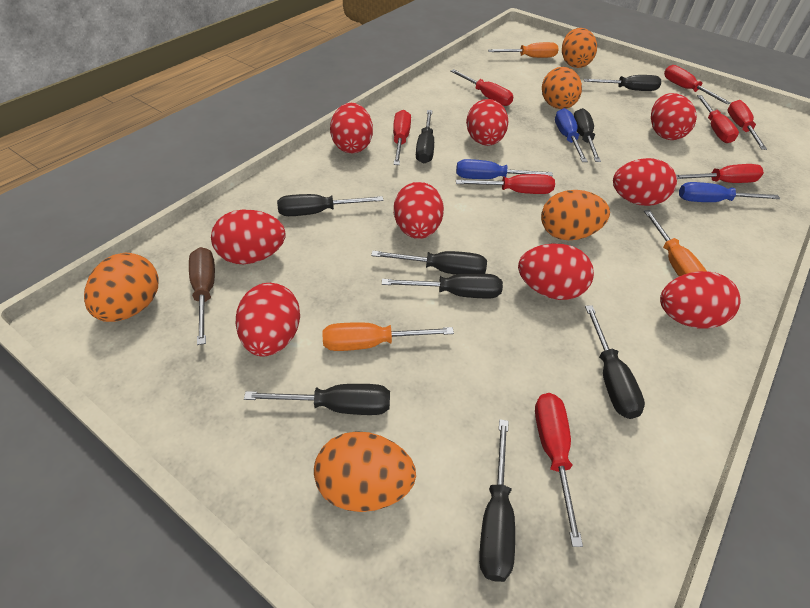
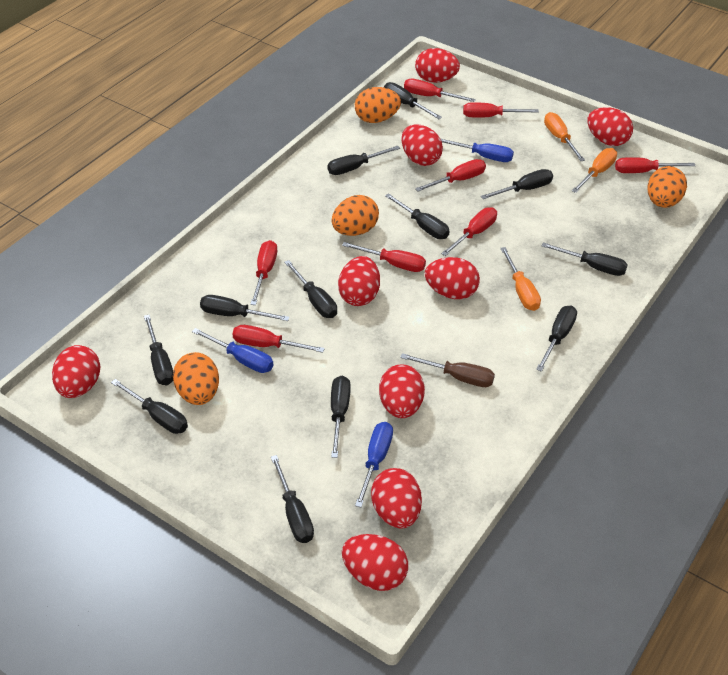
black screwdriver: [244,384,390,415] [277,194,384,216] [371,251,487,275] [382,273,503,298] [416,110,434,164] [479,419,515,582] [574,108,601,162] [584,75,661,91] [585,305,645,419] = 9 -> [111,379,188,434] [144,315,173,385] [200,295,290,321] [271,455,314,543] [284,260,337,318] [327,146,400,175] [331,376,351,458] [384,82,442,119] [385,193,450,239] [481,169,553,199] [536,306,577,372] [542,243,628,276] = 12
orange egg: [84,253,159,322] [314,431,416,512] [541,190,610,240] [542,67,582,109] [562,28,597,68] = 5 -> [173,352,219,405] [331,195,379,236] [355,87,401,123] [648,166,687,208] = 4

